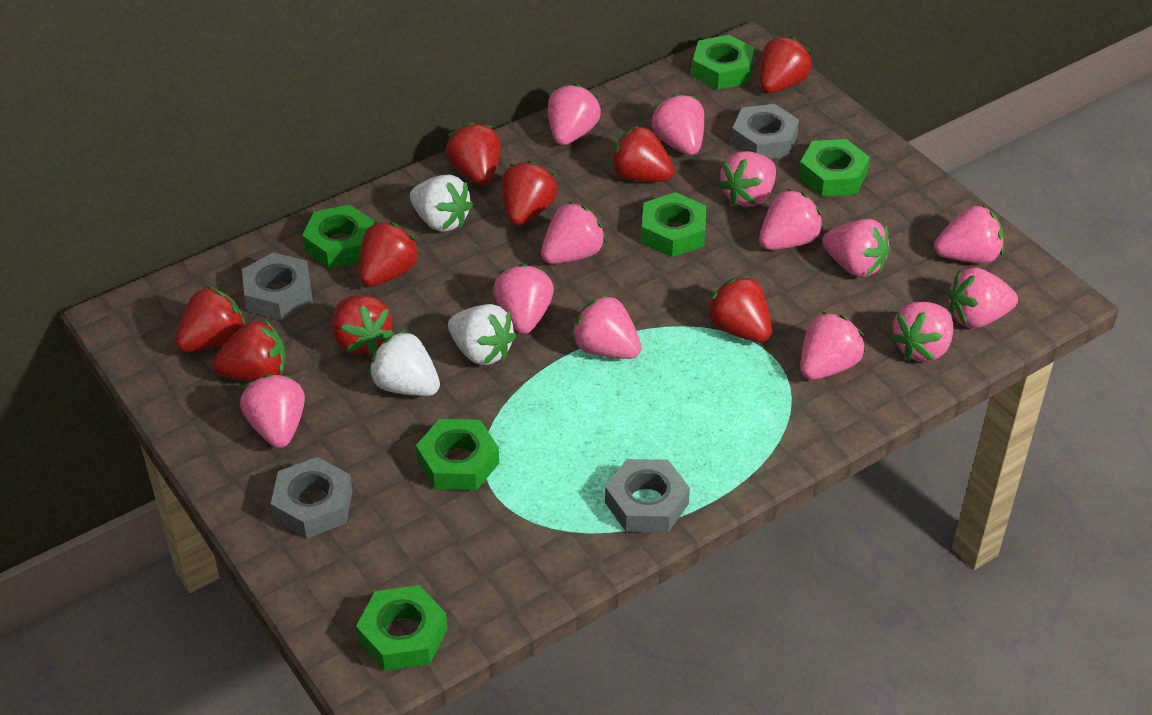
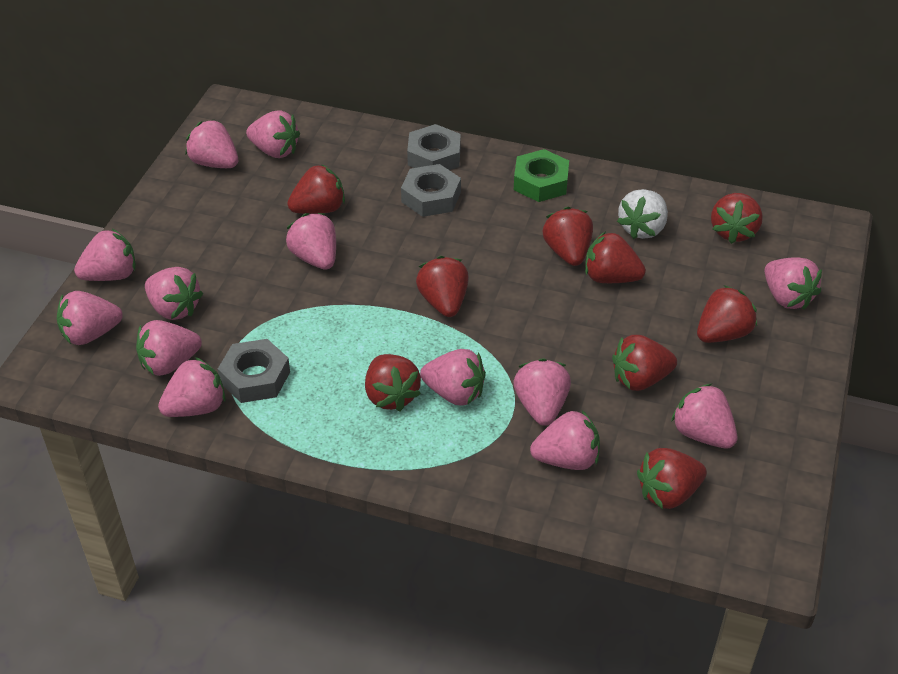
green nut: [302,205,375,269] [356,585,448,671] [416,419,499,490] [641,192,706,257] [692,35,754,90] [799,139,870,197] = 6 -> [514,149,569,202] = 1
grey nut: [242,253,313,320] [271,457,353,539] [605,459,690,533] [731,104,799,159] = 4 -> [218,339,290,403] [401,164,461,217] [407,124,461,170] = 3
white strawberry: [369,330,440,396] [410,174,473,232] [448,304,516,365] = 3 -> [617,189,668,239] = 1

